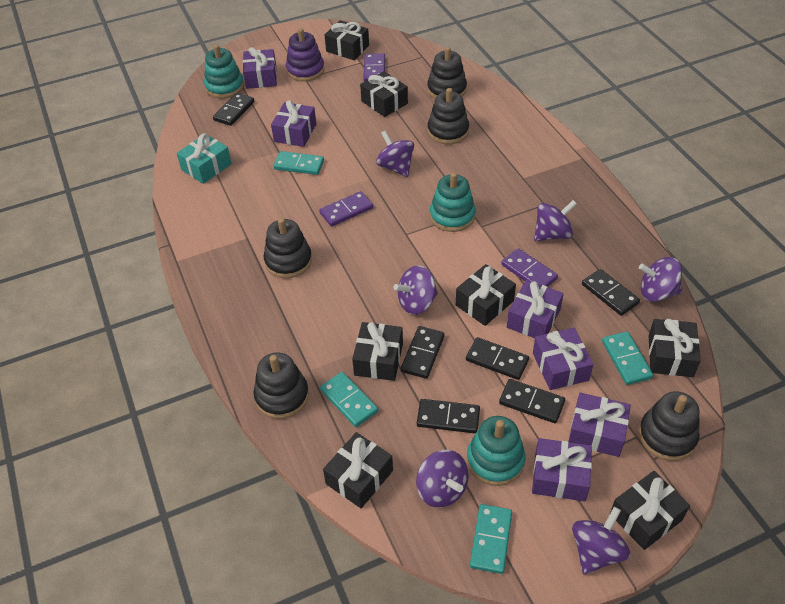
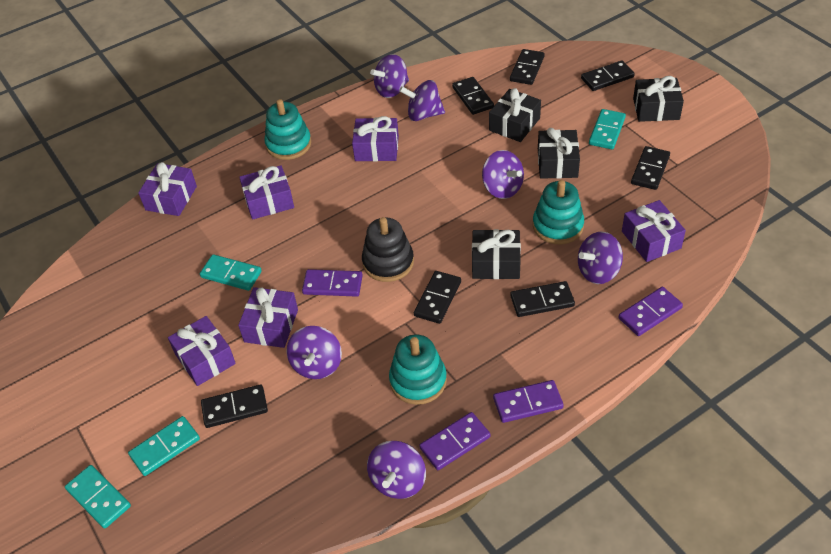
black domino: [213,93,254,126] [401,326,444,379] [417,399,480,433] [466,337,529,380] [499,379,565,423] [582,269,640,316] = 6 -> [201,385,268,428] [414,271,461,324] [452,77,494,115] [510,49,545,85] [510,281,575,317] [581,61,635,91] [631,146,670,190] = 7
black gift: [323,432,393,508] [325,20,369,60] [352,322,403,381] [360,71,408,117] [456,264,516,326] [610,471,690,550] [649,319,701,377] = 7 -> [472,229,521,279] [489,88,541,142] [538,128,580,179] [633,76,684,122] = 4
black stacking toy: [253,353,309,419] [264,218,312,278] [427,47,467,99] [428,88,469,144] [639,391,700,461] = 5 -> [362,217,414,282] = 1
purple domino: [319,191,373,227] [363,53,385,82] [501,248,558,287] = 3 -> [302,269,363,297] [419,412,490,470] [493,380,564,423] [619,287,683,336] = 4
purple stacking toy: [286,28,325,82] = 1 -> none = 0
turquoise gift: [177,134,232,184] = 1 -> none = 0

